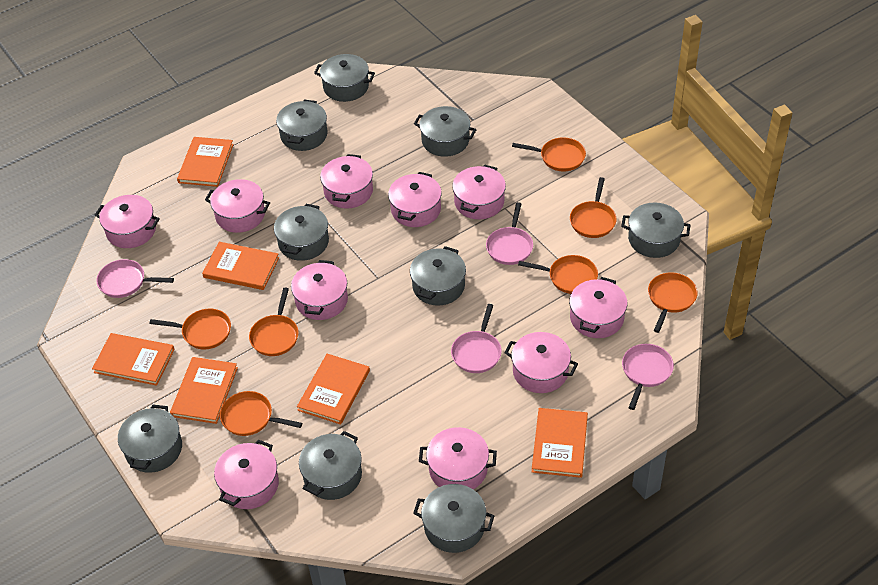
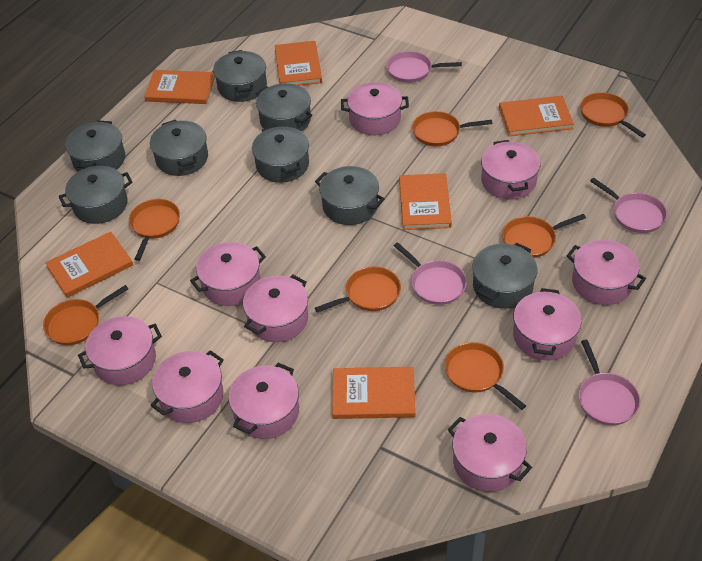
grey pot: [118,404,182,473] [274,204,329,261] [276,100,327,151] [299,431,362,500] [314,54,375,102] [410,246,466,306] [413,484,494,553] [414,106,476,157] [621,203,691,258] = 9 -> [59,166,132,224] [65,120,125,172] [150,120,208,176] [213,50,267,102] [252,125,309,183] [256,83,312,132] [315,166,384,225] [472,243,537,309] = 8

